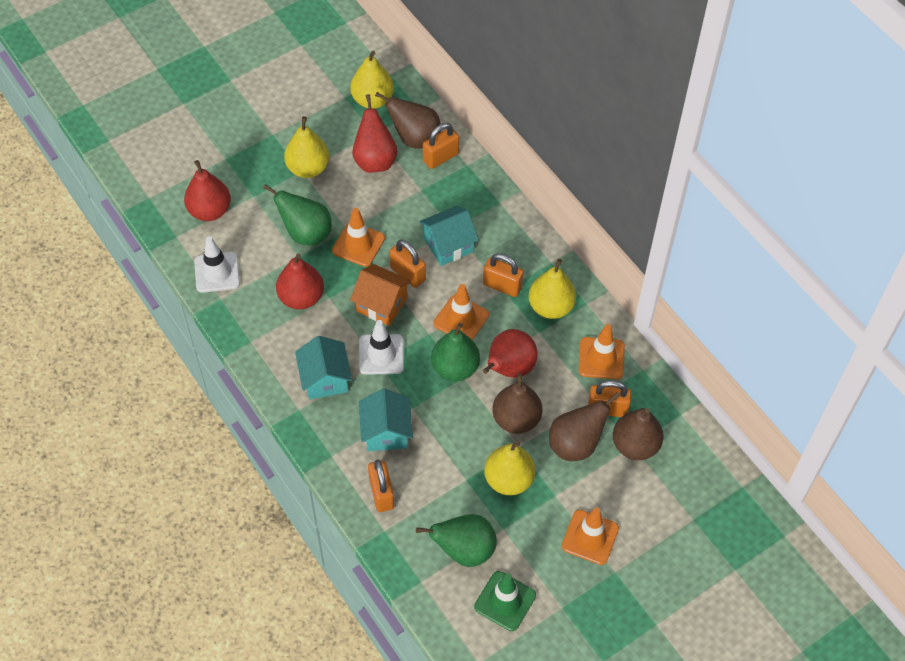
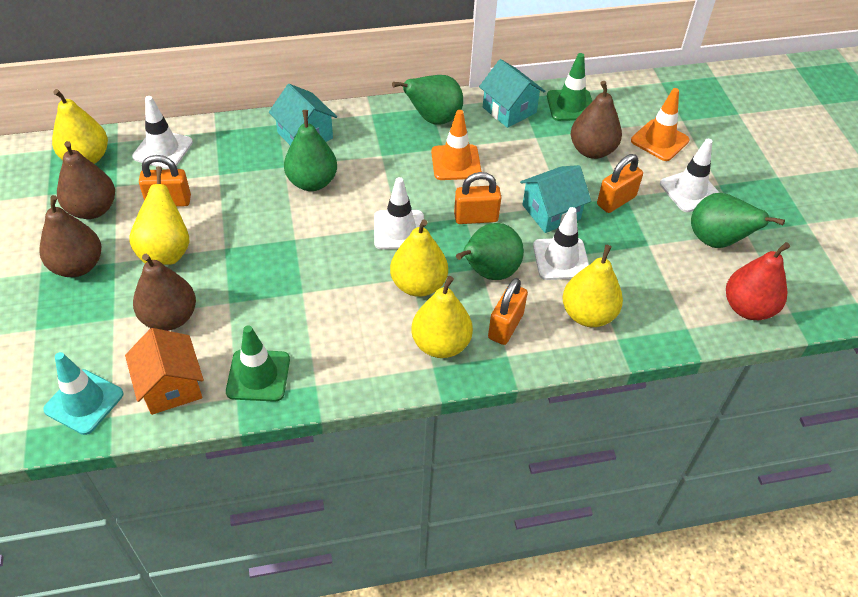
green pear: [263,184,332,246] [416,514,497,567] [431,323,480,381] = 3 -> [284,110,337,191] [392,75,463,125] [456,223,524,280] [691,193,785,248] = 4
green traffic cone: [474,571,536,631] = 1 -> [226,325,290,402] [547,53,592,121] = 2
orange padlock: [368,460,394,512] [389,240,426,288] [423,123,459,169] [483,254,524,297] [588,380,631,417] = 5 -> [139,155,191,207] [454,172,501,224] [488,278,528,345] [597,154,643,213] = 4
orange traffic cone: [332,208,385,267] [433,284,489,340] [562,508,619,565] [578,324,625,380] = 4 -> [431,110,482,180] [631,88,690,161] = 2
red pear: [184,160,231,221] [276,254,324,309] [352,94,397,173] [483,329,538,378] = 4 -> [726,242,790,320] = 1
turquoise traffic cone: none = 0 -> [43,352,123,435] = 1
white traffic cone: [194,236,240,293] [359,320,404,375] = 2 -> [132,96,193,169] [374,177,424,249] [533,207,589,280] [660,139,720,212] = 4
yellow pear: [284,116,330,178] [350,51,394,109] [484,441,535,496] [528,259,576,319] = 4 -> [52,89,108,164] [129,166,189,265] [390,219,448,297] [412,276,473,358] [563,245,623,327] = 5

